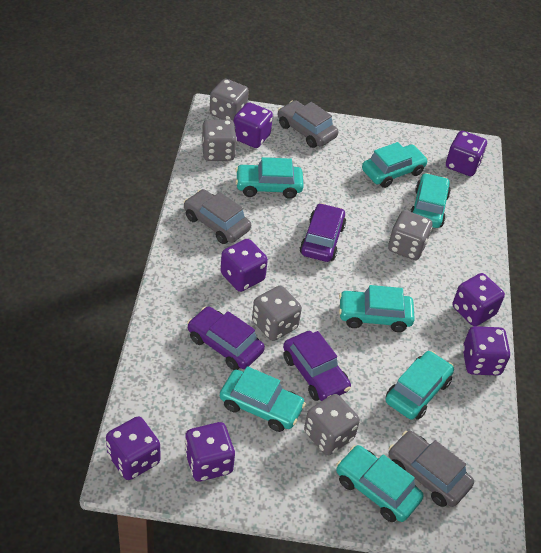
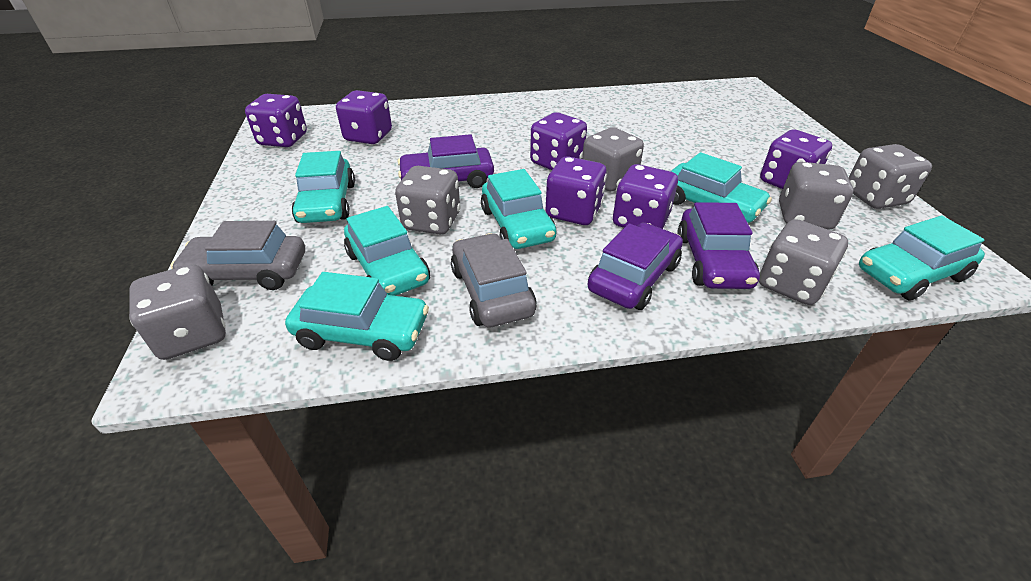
grey car: [184,189,251,244] [278,100,338,148] [388,431,474,507] = 3 -> [171,221,305,290] [451,233,536,327] = 2
grey dice: [202,120,237,161] [210,79,249,122] [252,286,302,341] [304,394,360,455] [388,210,432,260] = 5 -> [129,264,226,360] [395,166,460,234] [582,127,644,191] [759,219,848,305] [779,162,854,230] [849,144,932,209] = 6
purple dice: [106,416,160,480] [185,422,235,481] [221,239,268,292] [234,102,273,148] [446,131,487,176] [453,273,505,326] [462,326,510,375] = 7 -> [245,94,307,147] [336,90,392,144] [530,112,587,170] [545,156,607,225] [613,164,678,229] [760,129,832,189] = 6
turquoise car: [220,366,306,432] [235,157,304,199] [336,445,424,522] [339,285,415,332] [362,142,428,188] [386,351,454,420] [410,173,451,228] = 7 -> [285,272,429,361] [292,151,355,223] [344,206,430,296] [481,169,556,249] [671,152,772,223] [859,216,985,301] = 6

